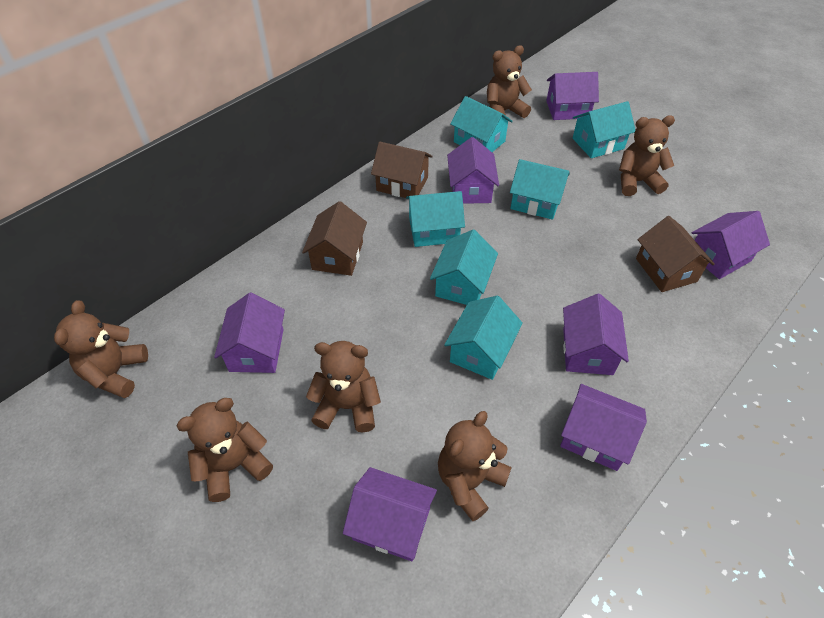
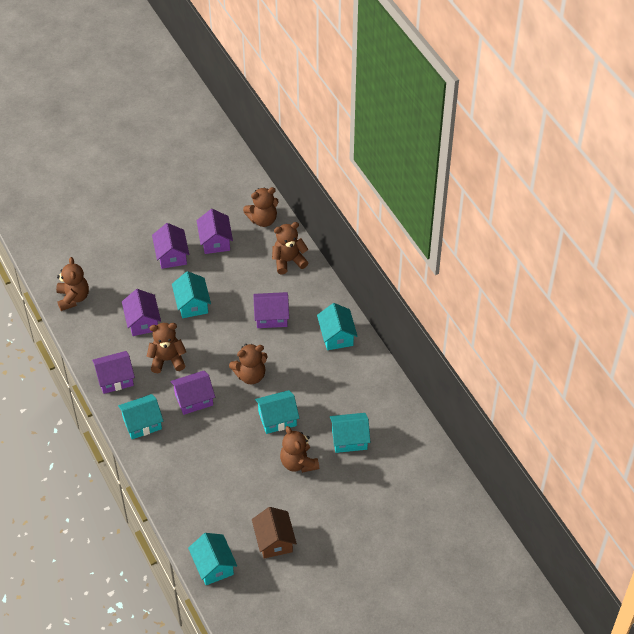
brown house: [302,201,367,276] [371,142,433,198] [636,216,715,292] = 3 -> [252,507,297,559] = 1
purple house: [214,293,285,373] [343,467,437,561] [447,137,499,204] [546,72,599,120] [560,384,647,471] [563,294,629,375] [692,211,770,279] = 7 -> [92,351,135,394] [122,289,161,336] [152,223,189,269] [170,371,215,415] [197,209,233,254] [253,292,289,328] = 6

